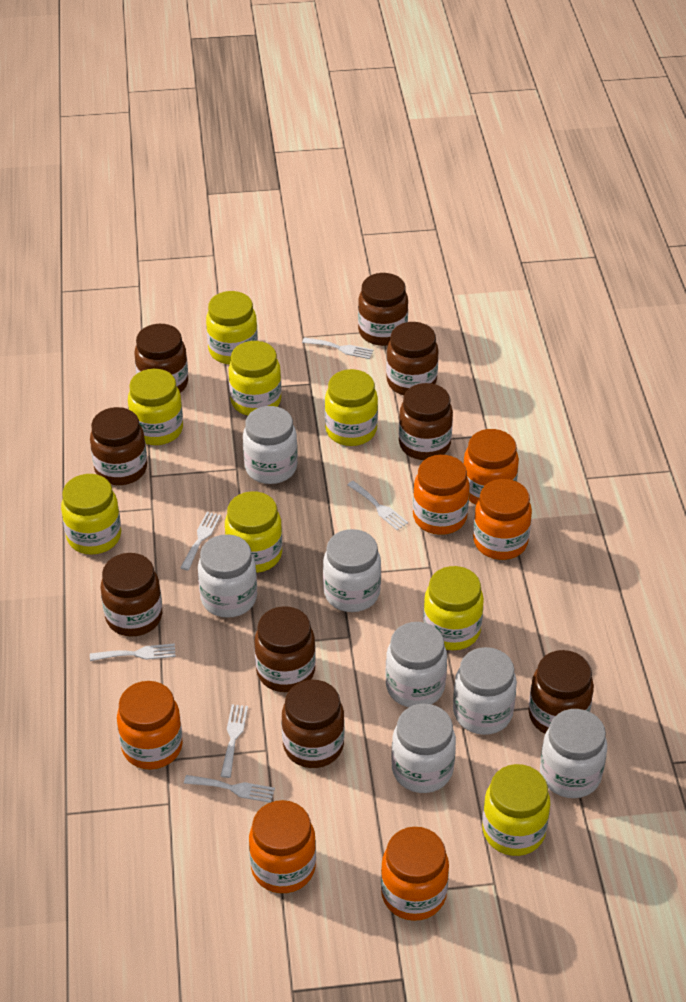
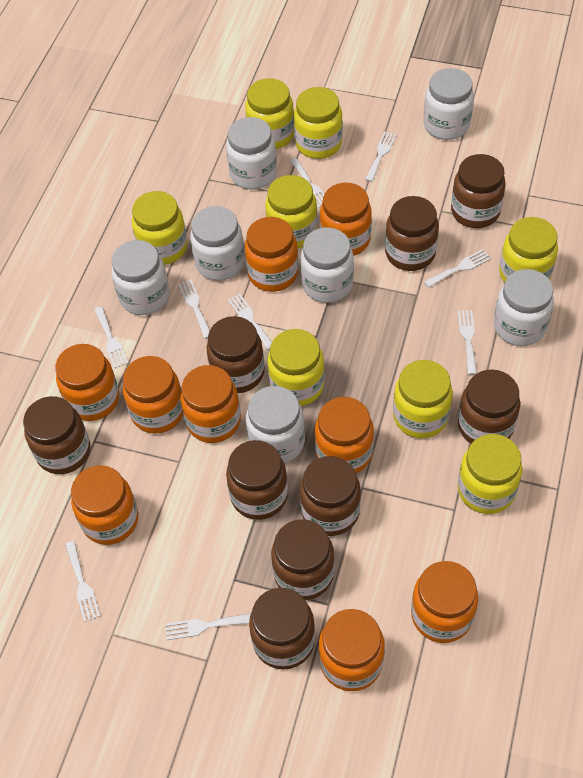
orange jar: [117,681,183,769] [249,800,316,893] [381,827,449,921] [413,455,470,535] [463,429,519,505] [473,479,532,560] = 6 -> [55,344,119,421] [71,465,138,545] [123,356,183,434] [180,365,241,443] [245,217,299,292] [315,397,374,473] [319,609,385,691] [320,183,372,256] [411,561,478,643] = 9
white fork: [90,643,176,661] [181,512,221,570] [184,775,275,803] [221,704,248,778] [302,337,374,359] [347,481,408,530] = 6 -> [65,541,100,622] [94,306,128,368] [165,613,251,640] [178,279,210,339] [228,294,272,351] [290,158,324,209] [365,131,397,182] [424,249,491,288] [458,310,477,375] = 9

